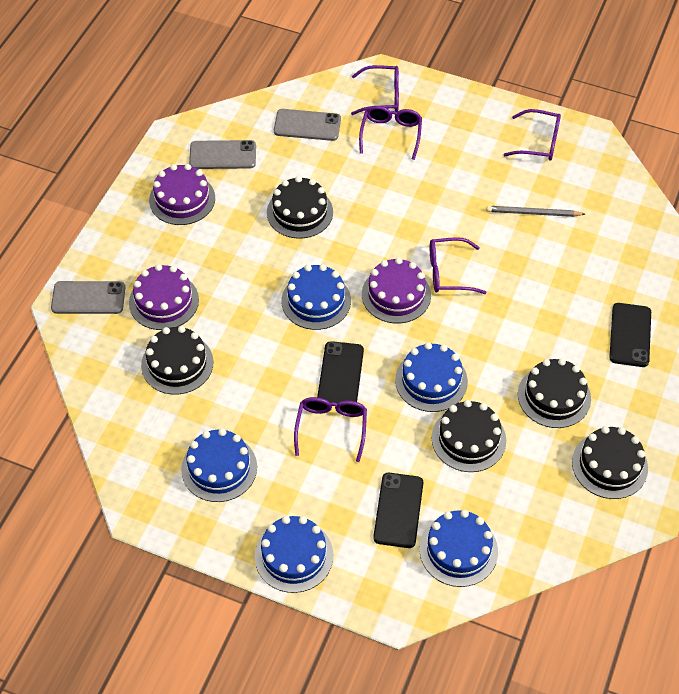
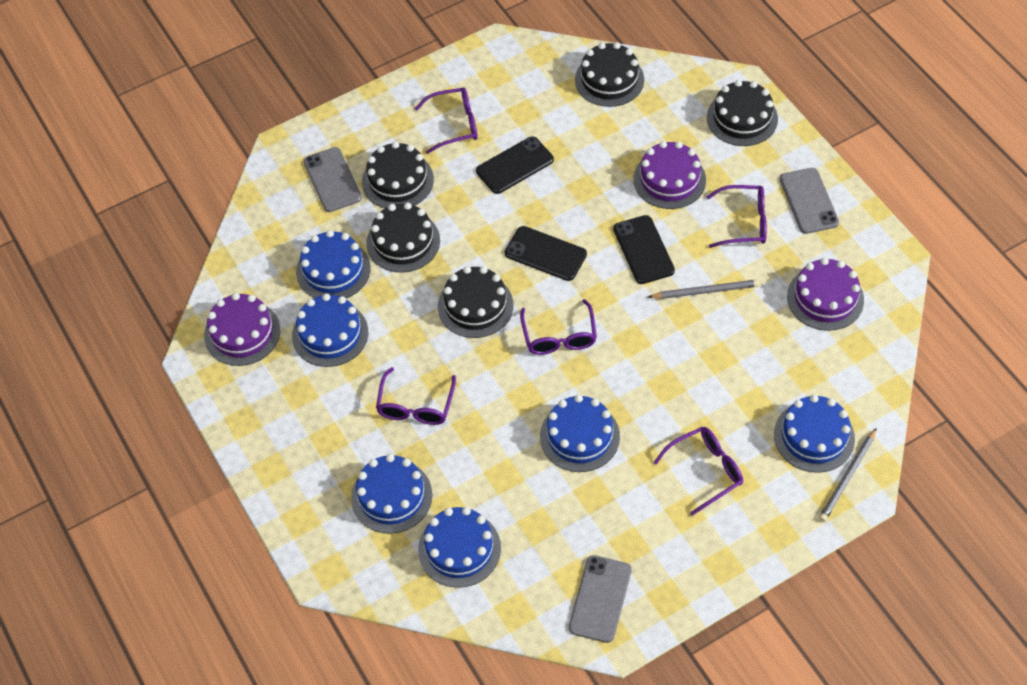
blue cake: [181,428,257,502] [255,516,333,593] [282,264,351,330] [395,342,468,412] [419,510,498,587] = 5 -> [292,293,368,367] [296,230,371,298] [351,454,432,534] [418,507,501,588] [540,394,620,472] [774,394,855,473] = 6
grey pencil: [486,206,585,217] = 1 -> [648,280,759,299] [819,428,876,522] = 2

